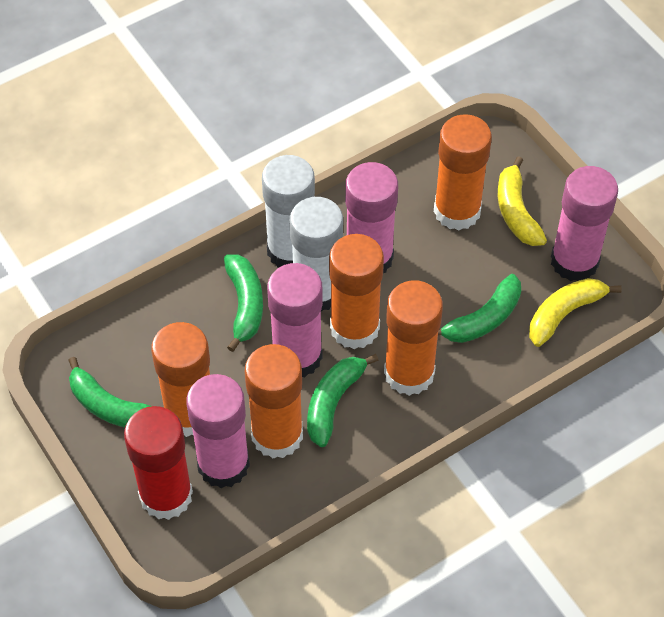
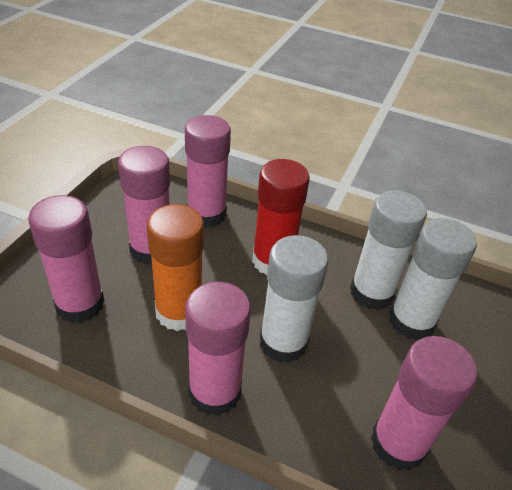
green banana: [68,357,151,427] [224,254,263,352] [307,354,379,447] [438,274,521,343] = 4 -> none = 0
orange glue stick: [151,322,210,437] [245,344,303,458] [329,234,384,349] [384,280,443,396] [434,114,492,230] = 5 -> [147,204,204,331] = 1
pink glue stick: [186,374,250,488] [267,263,323,377] [345,162,398,273] [551,166,618,281] = 4 -> [28,195,104,323] [118,146,170,265] [185,115,231,228] [185,282,251,416] [371,336,477,471] = 5
white glue stick: [262,155,315,268] [290,197,343,311] = 2 -> [260,235,328,363] [350,190,427,310] [389,218,477,340] = 3
yellow banana: [498,156,547,246] [529,278,622,347] = 2 -> none = 0

